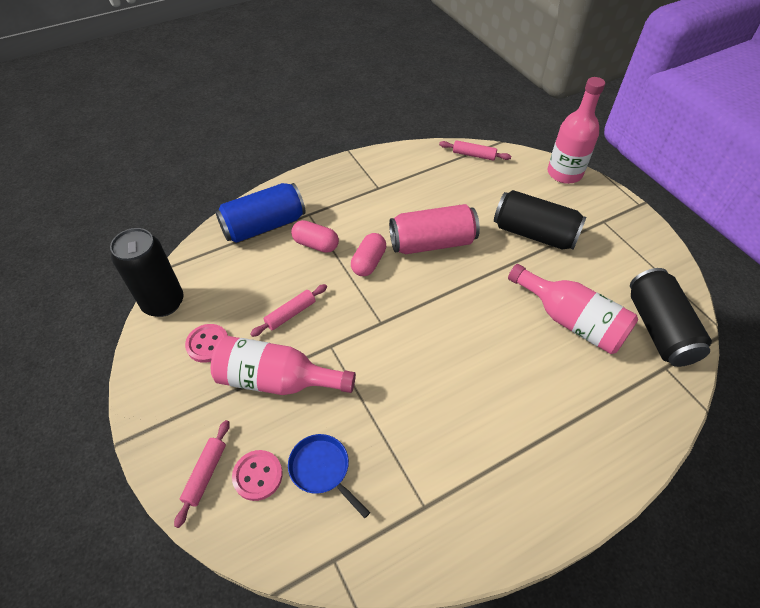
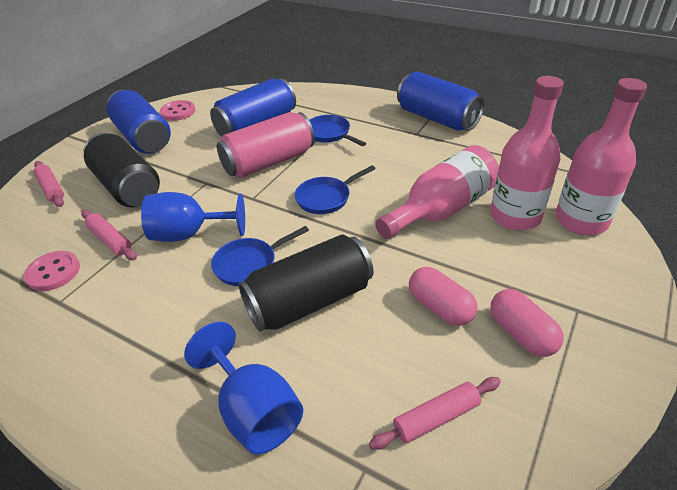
black can: [110,228,183,317] [494,190,586,250] [630,268,712,367] = 3 -> [83,133,160,207] [239,235,373,332] = 2
blue can: [215,183,305,243] = 1 -> [107,90,171,154] [210,78,296,137] [397,71,485,131] = 3
blue goblet: none = 0 -> [141,192,245,242] [184,322,303,454] = 2
blue pan: [288,434,370,518] = 1 -> [211,226,309,286] [295,165,376,214] [309,115,366,146] = 3

